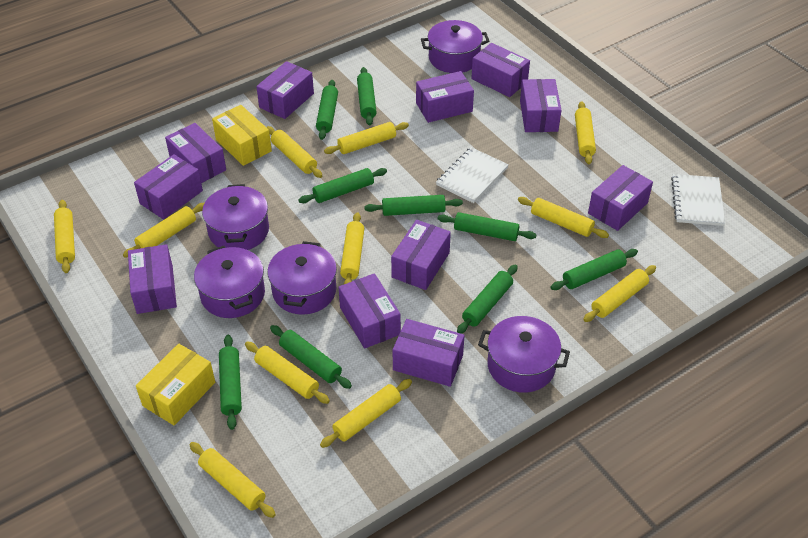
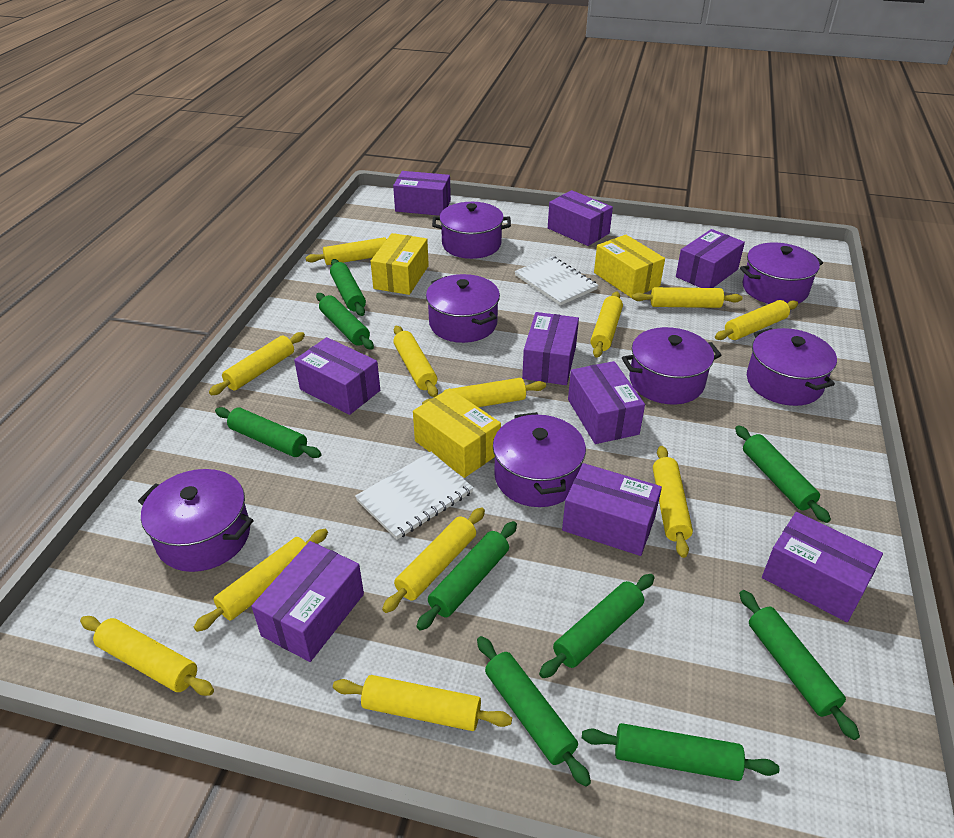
purple box: [128,244,177,314] [134,154,203,219] [165,123,226,183] [256,61,314,119] [339,273,401,349] [391,220,451,290] [393,319,465,387] [416,71,474,123] [471,43,530,97] [520,79,561,132] [588,165,653,231] = 11 -> [251,541,364,662] [294,337,380,415] [393,171,451,216] [522,312,579,385] [548,190,613,246] [562,463,662,556] [568,361,645,444] [676,229,745,288] [762,512,883,622] = 9
purple pot: [194,246,265,318] [202,184,269,250] [267,241,337,315] [421,20,489,73] [478,316,570,393] = 5 -> [138,469,254,572] [426,274,500,343] [432,202,511,259] [493,412,586,507] [622,327,721,405] [740,243,823,304] [747,328,837,406] = 7
yellow box: [136,343,215,425] [212,105,272,166] = 2 -> [371,233,429,295] [413,388,501,478] [594,234,665,298] = 3
yellow rolling pin: [54,200,75,273] [123,203,204,258] [189,442,276,518] [245,342,330,404] [267,126,322,178] [320,379,412,448] [324,122,409,154] [340,212,365,284] [518,197,609,238] [575,101,596,164] [583,265,656,322] = 11 -> [80,616,214,696] [194,529,328,632] [209,332,305,395] [305,237,387,265] [333,675,512,731] [382,507,485,613] [393,326,438,397] [422,378,546,407] [591,291,623,358] [632,287,742,308] [653,446,693,558] [715,300,798,340] = 12

